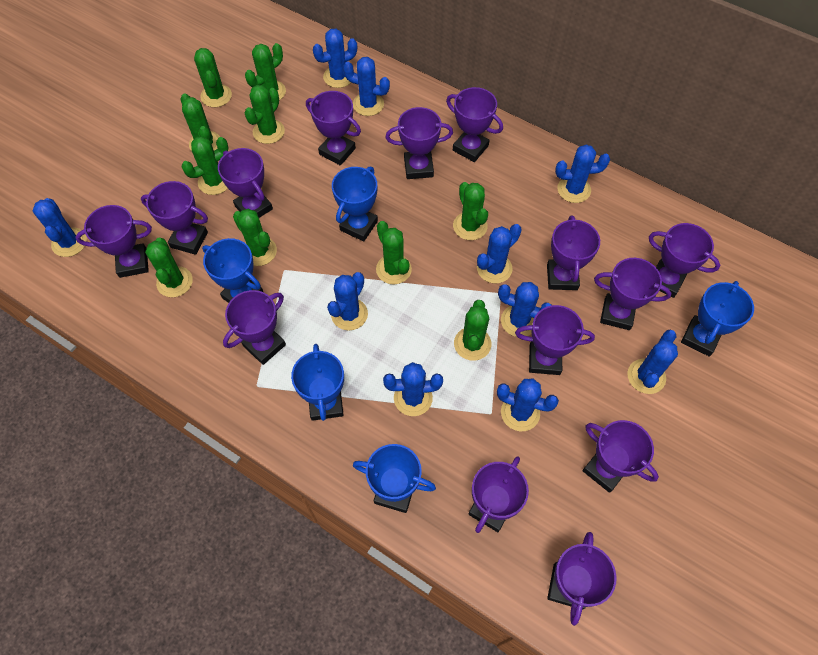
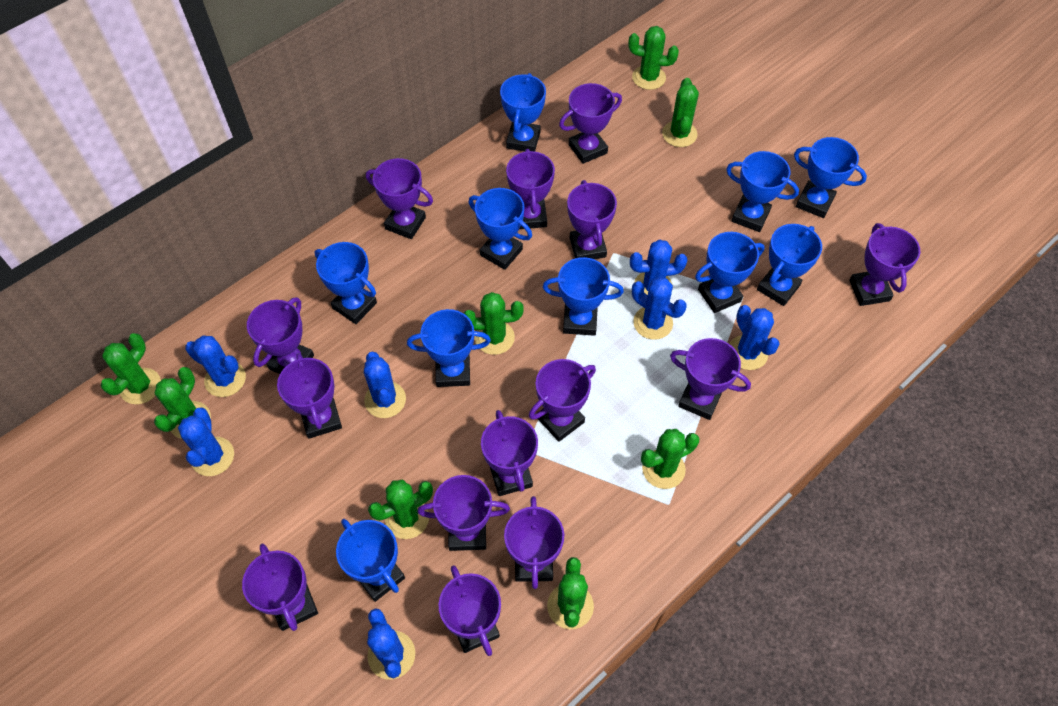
blue cactus: [33,198,87,257] [313,29,357,88] [327,272,368,330] [343,57,390,116] [383,362,443,416] [477,224,522,283] [497,378,559,431] [498,282,551,337] [555,145,610,203] [627,330,678,394] = 10 -> [178,407,234,476] [185,335,246,397] [364,352,406,418] [367,608,415,680] [630,240,687,295] [632,277,687,340] [730,305,780,370] = 7
blue trophy: [202,238,263,303] [291,344,344,421] [332,167,378,241] [353,444,436,513] [681,281,754,357] = 5 -> [315,242,377,324] [336,519,405,602] [407,309,491,387] [469,188,532,270] [500,73,546,152] [543,257,624,336] [695,232,765,313] [726,151,799,232] [757,224,822,306] [794,137,867,218] = 10
green cactus: [145,238,193,297] [180,94,220,151] [181,136,228,195] [194,48,232,107] [233,209,277,266] [244,85,285,144] [245,43,286,100] [376,221,412,285] [453,182,488,240] [454,300,491,361] = 10 -> [100,333,161,404] [154,367,211,439] [368,479,433,539] [464,292,524,355] [547,557,594,629] [628,26,679,90] [641,429,699,489] [662,78,699,147] = 8

